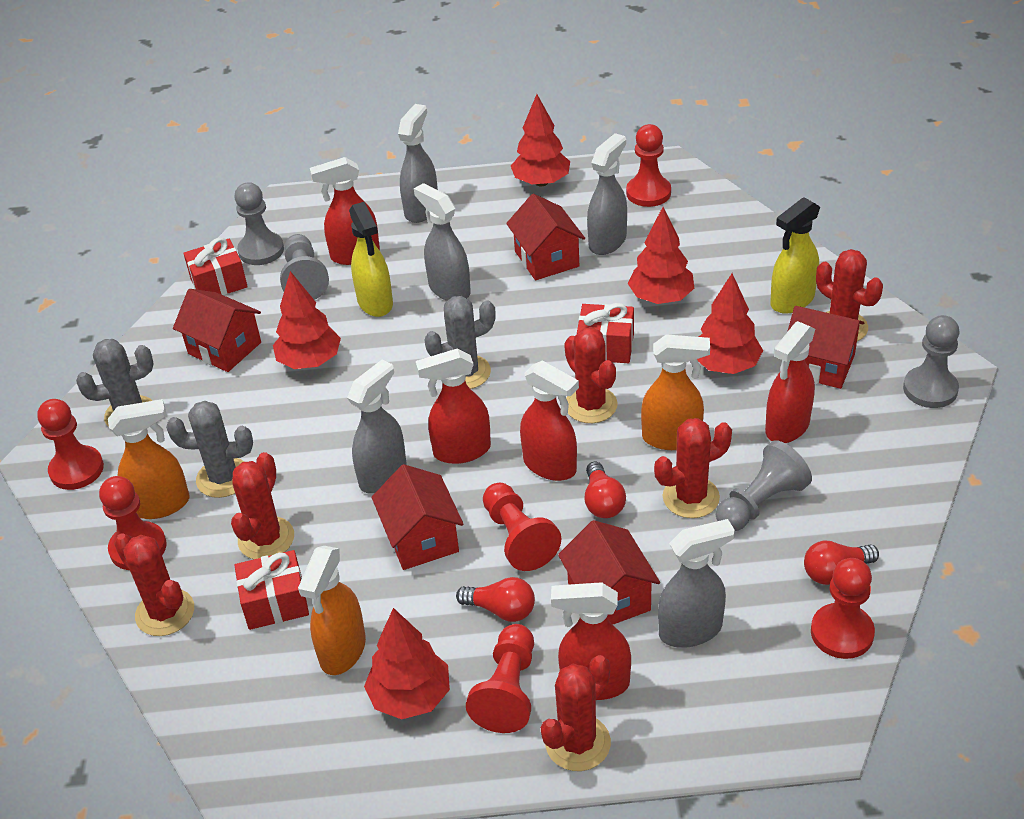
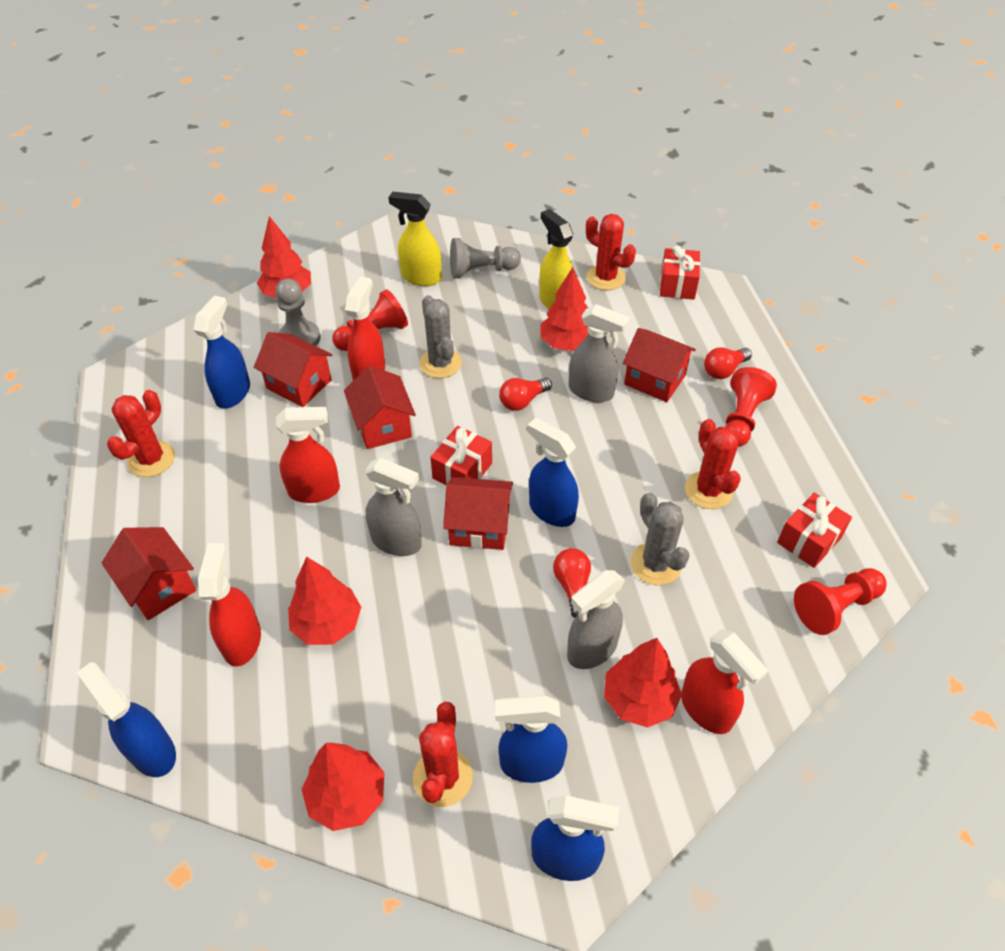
blue spray bottle: none = 0 -> [77,662,176,777] [194,295,250,408] [495,695,567,783] [527,418,579,527] [531,795,619,881] = 5
grey cactus: [76,339,153,427] [166,401,253,498] [424,296,496,389] = 3 -> [419,295,462,378] [631,493,690,585] = 2
grey pawn: [234,182,284,265] [280,234,329,300] [716,440,812,531] [903,315,959,408] = 4 -> [275,279,321,346] [450,238,521,278] = 2
grey spray bottle: [347,360,407,494] [398,104,438,223] [414,183,471,301] [587,133,627,255] [658,519,735,648] = 5 -> [365,457,422,556] [567,570,625,669] [569,304,630,403] = 3
orange spray bottle: [108,399,189,519] [298,546,366,675] [641,334,710,450] = 3 -> none = 0
red cactus: [114,533,194,636] [231,452,294,559] [541,655,611,771] [564,327,618,423] [654,418,732,518] [816,249,883,341] = 6 -> [107,390,175,477] [413,702,473,807] [586,214,636,290] [685,419,741,509] = 4
red pawn: [37,399,104,490] [99,476,167,570] [466,624,534,733] [483,483,561,571] [626,124,671,207] [811,558,875,659] = 6 -> [332,289,408,351] [725,367,777,447] [794,568,887,635] = 3
red spray bottle: [310,157,380,265] [416,348,491,464] [520,361,579,481] [551,582,631,700] [765,321,815,443] = 5 -> [198,543,261,667] [276,407,340,503] [345,276,385,381] [681,629,769,734] = 4

